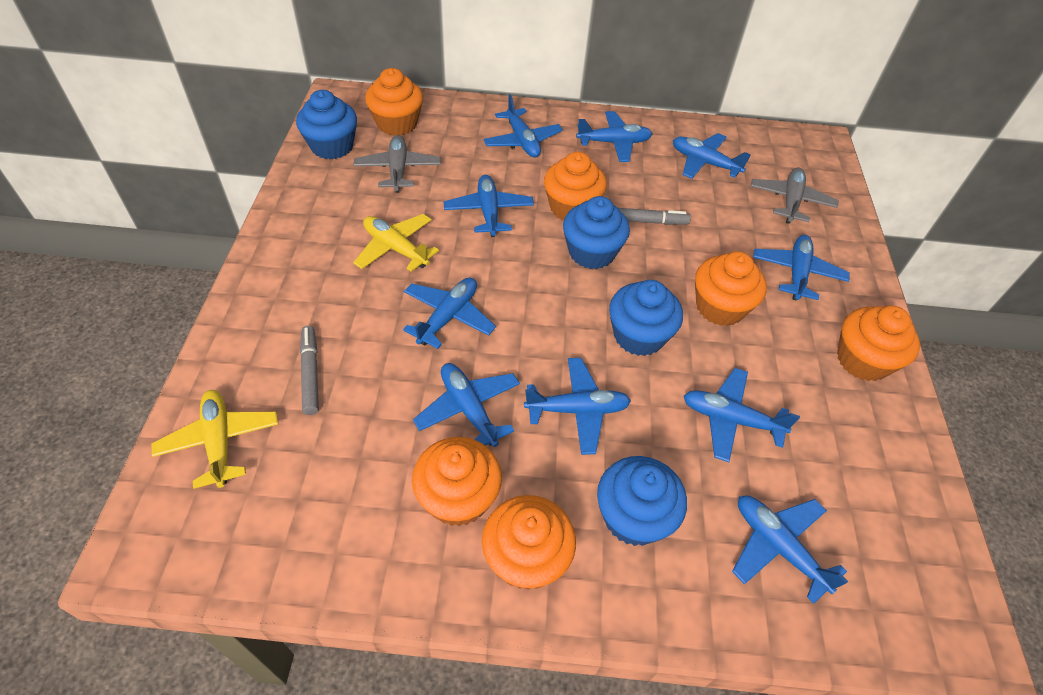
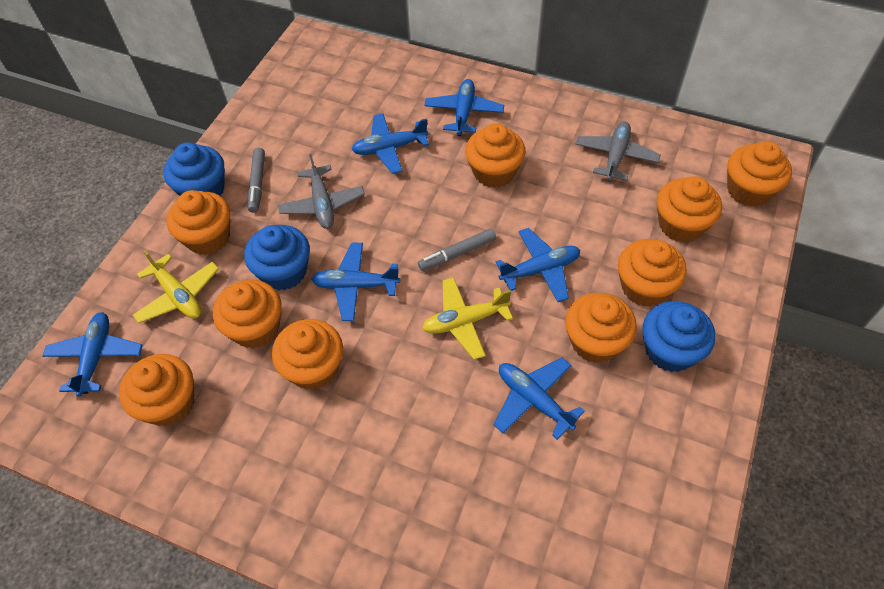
blue cupcake: [296,90,357,159] [563,196,630,269] [597,456,687,546] [609,280,683,356] = 4 -> [163,143,225,196] [244,225,310,290] [643,301,715,372] = 3
blue plane: [403,278,496,349] [413,363,520,447] [443,175,534,237] [483,94,563,157] [524,358,631,455] [576,111,652,162] [673,133,751,179] [684,368,800,462] [732,495,848,604] [753,235,850,301] = 10 -> [43,312,143,397] [311,243,400,321] [352,113,429,174] [424,79,504,136] [494,358,585,440] [496,228,580,302] = 6
orange cupcake: [365,68,423,136] [412,437,502,526] [482,495,576,590] [544,152,607,220] [695,251,767,326] [837,306,920,381] = 6 -> [119,354,194,426] [166,190,230,255] [213,280,282,348] [272,319,343,390] [465,123,526,188] [565,293,637,363] [618,239,687,306] [657,176,722,242] [727,141,792,207] = 9

